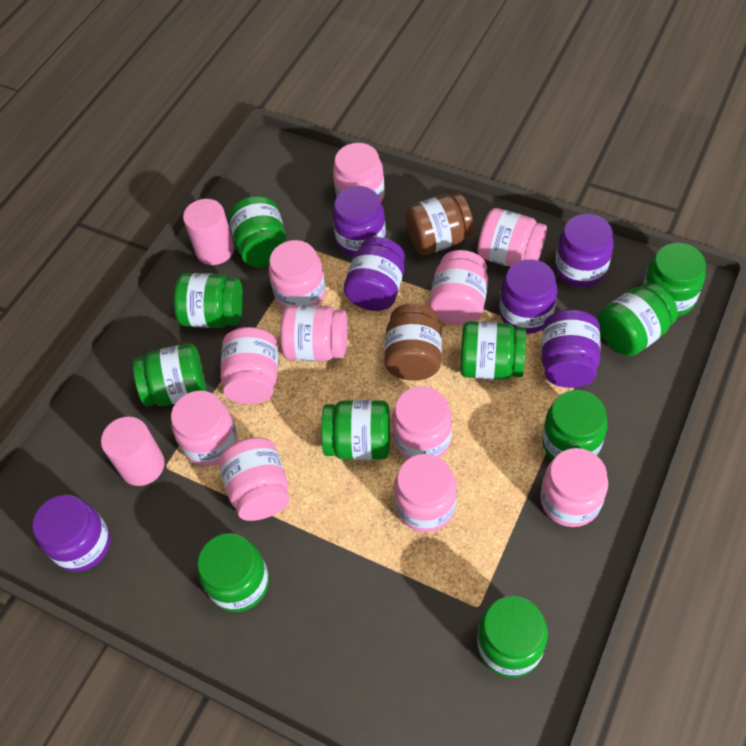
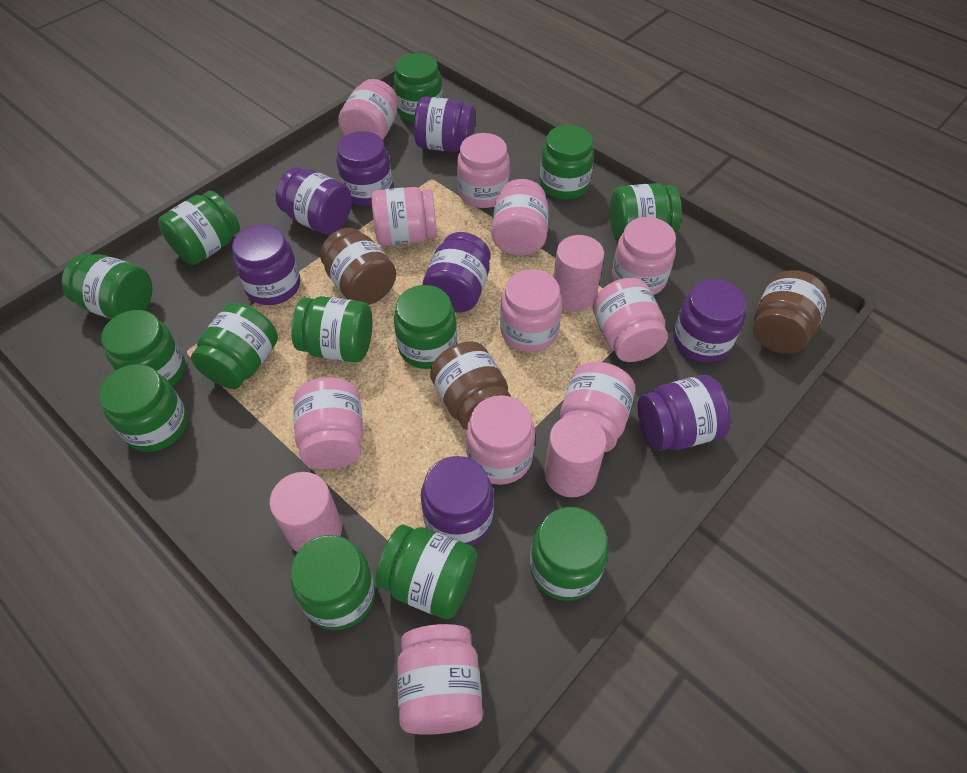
brown jar: [384,303,442,380] [405,193,474,255] = 2 -> [320,228,396,305] [430,342,511,430] [753,270,829,354] = 3
green jar: [133,343,206,406] [174,273,243,328] [198,533,269,612] [229,196,286,267] [321,400,390,460] [460,321,526,380] [477,596,548,677] [542,390,608,460] [598,283,678,356] [643,243,706,317] = 10 -> [61,254,152,319] [99,364,188,452] [101,310,185,387] [158,191,240,265] [191,303,278,389] [291,296,372,362] [291,535,375,630] [376,525,477,619] [394,53,443,123] [394,285,457,369] [530,507,609,601] [540,125,594,200] [610,183,682,241] = 13
pink cylinder: [101,417,165,486] [183,199,234,265] = 2 -> [269,472,342,552] [544,415,607,497] [554,235,604,311] = 3
purple jar: [33,495,111,572] [332,186,386,257] [344,237,405,311] [499,259,557,334] [541,309,601,388] [555,214,614,287] = 6 -> [232,225,300,305] [276,167,352,235] [336,131,393,206] [414,96,475,152] [421,456,494,545] [422,232,491,312] [637,375,731,451] [673,279,746,363] = 8

